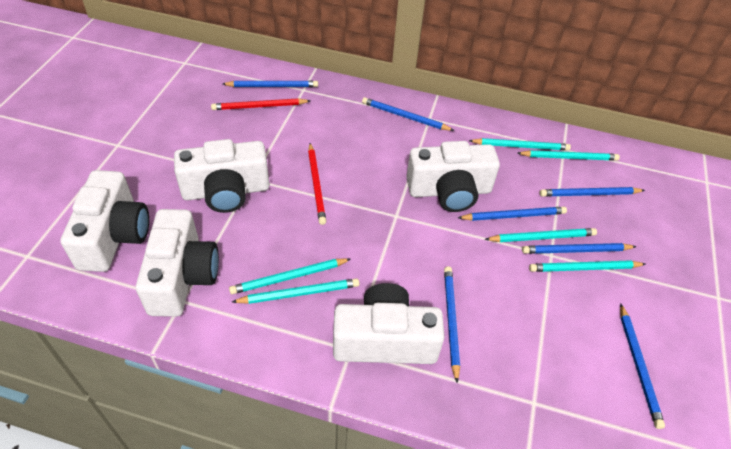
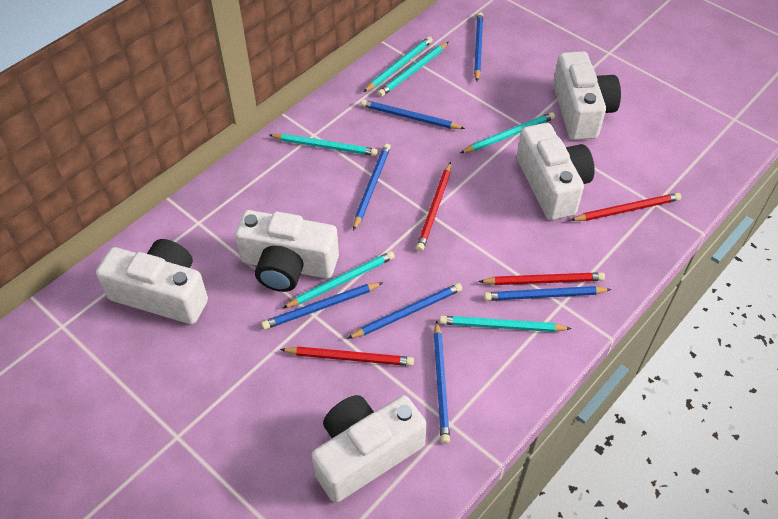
red pencil: [211,98,310,110] [308,143,326,225] = 2 -> [280,346,414,366] [416,162,451,251] [478,272,605,285] [571,193,681,221] = 4

